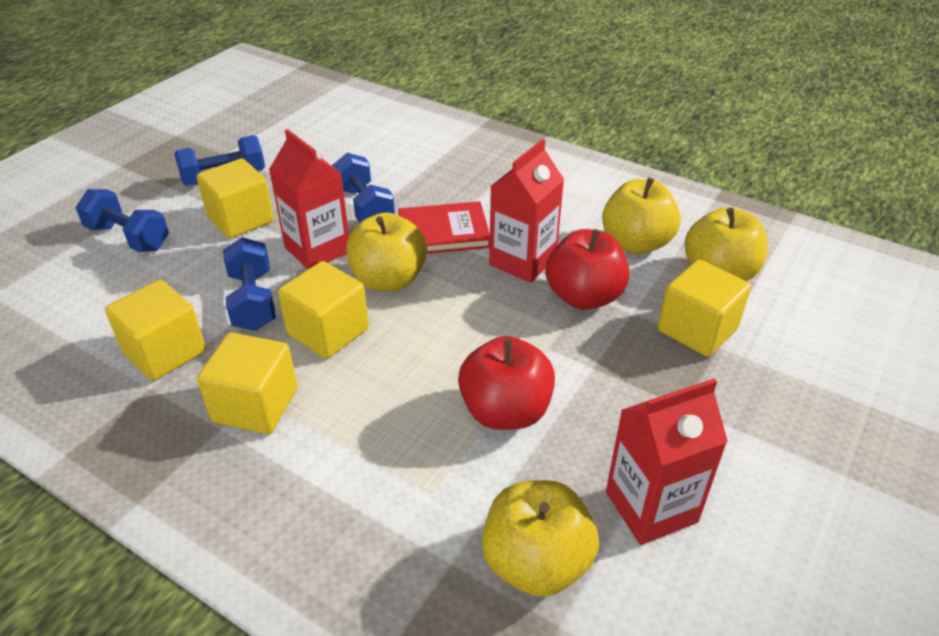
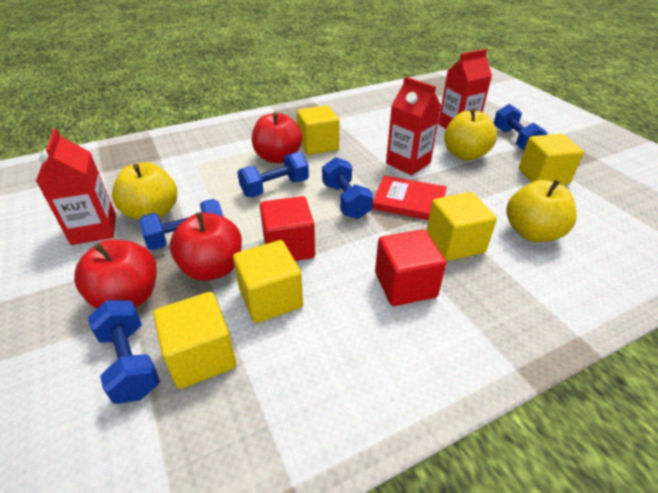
blue dumbbell: [76,189,169,252] [174,135,265,186] [223,237,276,331] [332,153,395,223] = 4 -> [88,300,160,404] [139,199,223,250] [237,152,309,197] [322,157,374,219] [494,104,547,150] = 5
red apple: [458,336,555,430] [545,229,629,310] = 2 -> [74,240,157,309] [170,212,242,281] [252,112,302,163] = 3
red cube: none = 0 -> [260,196,315,261] [375,230,446,306] = 2
yellow apple: [346,212,427,291] [482,480,599,597] [602,177,681,254] [685,207,768,281] = 4 -> [112,162,177,220] [444,108,497,160] [506,180,577,242] = 3

